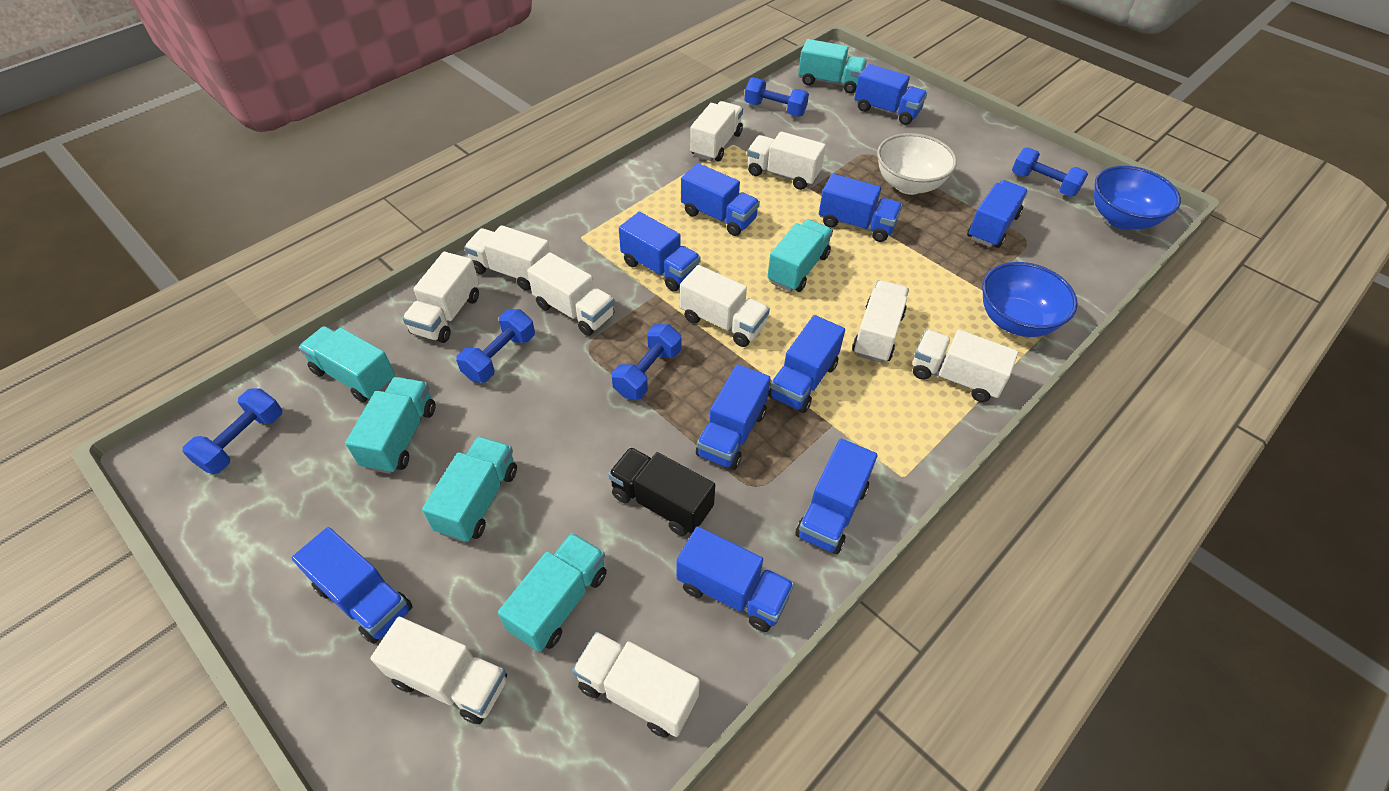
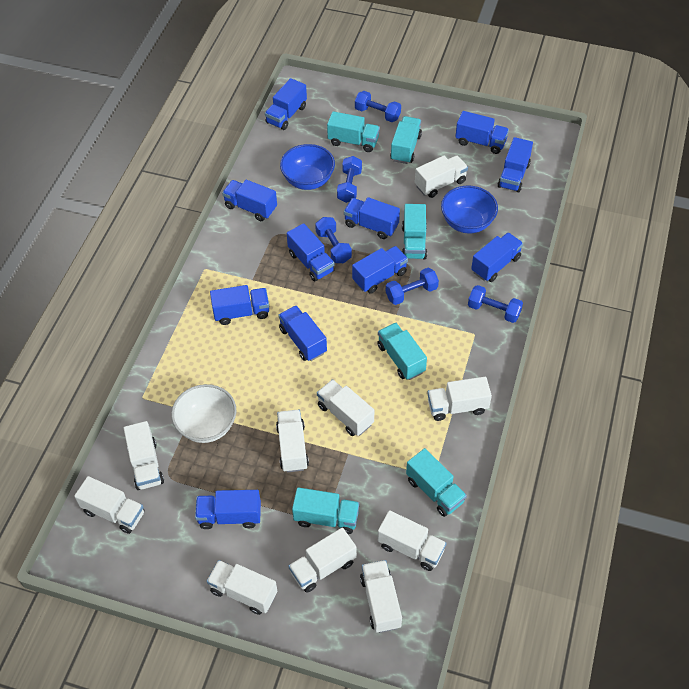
black truck: [608,447,715,536] = 1 -> none = 0
blue truck: [292,527,413,644] [619,212,701,292] [676,526,794,632] [681,163,760,236] [696,364,770,470] [768,315,845,413] [795,439,877,554] [819,174,902,242] [854,64,927,125] [967,180,1028,248] = 10 -> [195,490,261,529] [210,285,269,325] [222,180,277,221] [265,78,307,130] [278,305,327,361] [287,223,335,282] [344,197,400,239] [352,246,408,294] [455,111,509,154] [471,233,523,282] [498,137,533,192] = 11

